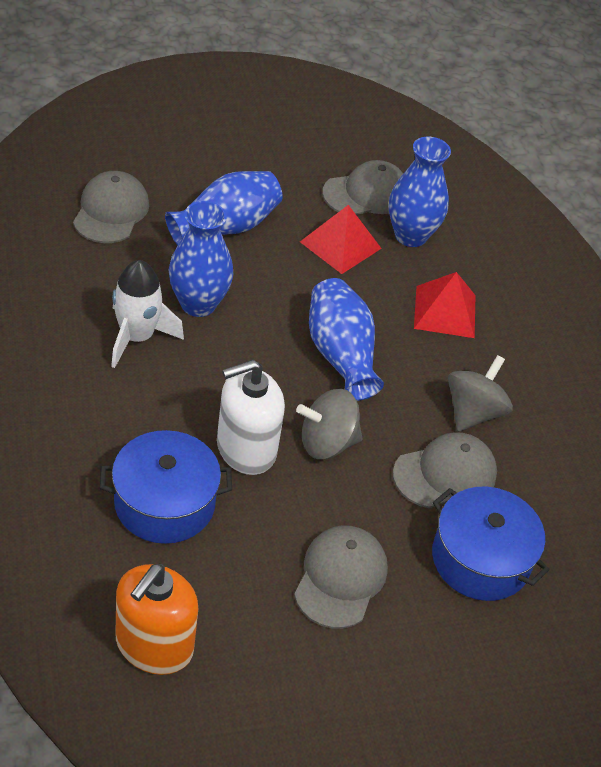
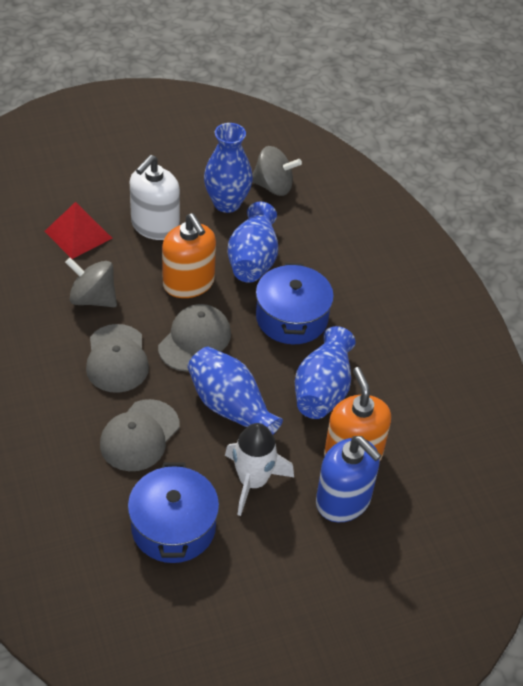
blue soap dispenser: none = 0 -> [316,436,382,522] = 1
grey cap: [73,171,149,243] [294,525,388,629] [322,160,403,215] [393,432,497,508] = 4 -> [86,324,149,393] [100,399,179,471] [158,304,231,372] = 3
orange soap dispenser: [115,564,198,675] = 1 -> [162,213,216,298] [324,367,391,461] = 2
red pyramid: [300,205,382,274] [414,272,476,338] = 2 -> [45,202,112,259] = 1

